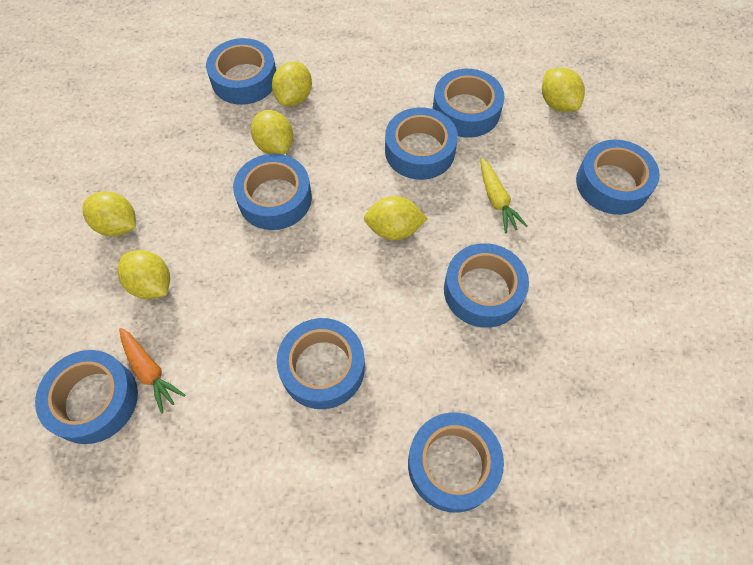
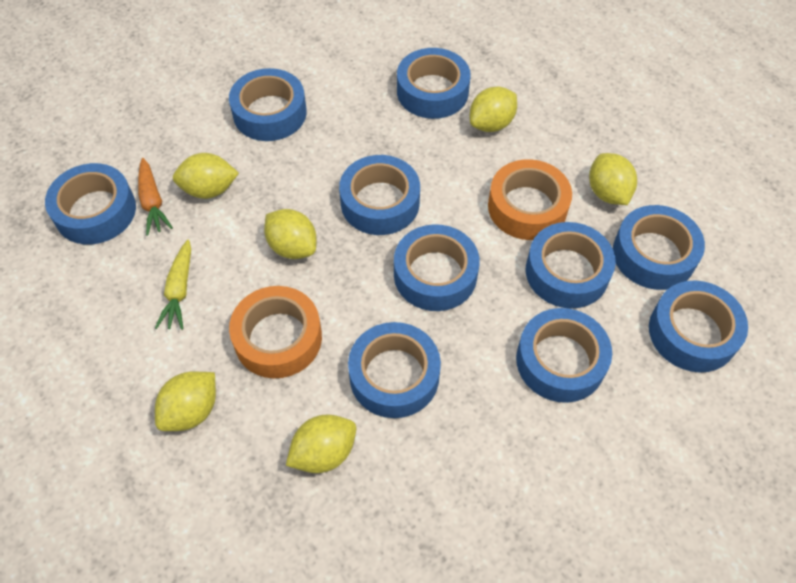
blue tape: [35,350,138,444] [206,38,276,105] [233,154,312,230] [277,318,365,409] [385,107,458,180] [408,413,504,513] [433,69,504,137] [444,243,529,328] [576,139,660,215] = 9 -> [45,163,136,244] [229,68,307,141] [339,155,420,235] [348,322,441,418] [394,224,480,311] [397,48,471,119] [516,308,612,403] [526,222,616,309] [613,205,705,290] [649,281,748,372] = 10
orange tape: none = 0 -> [229,286,322,378] [488,159,572,240] = 2

